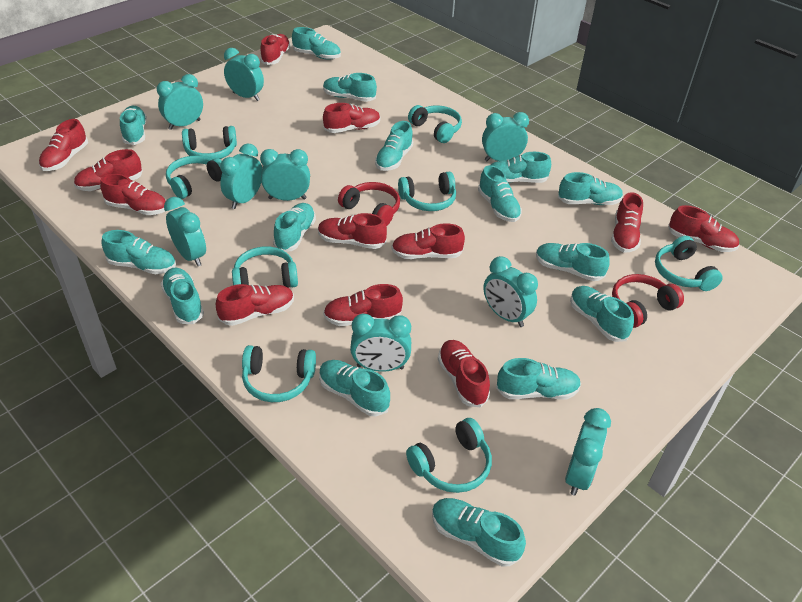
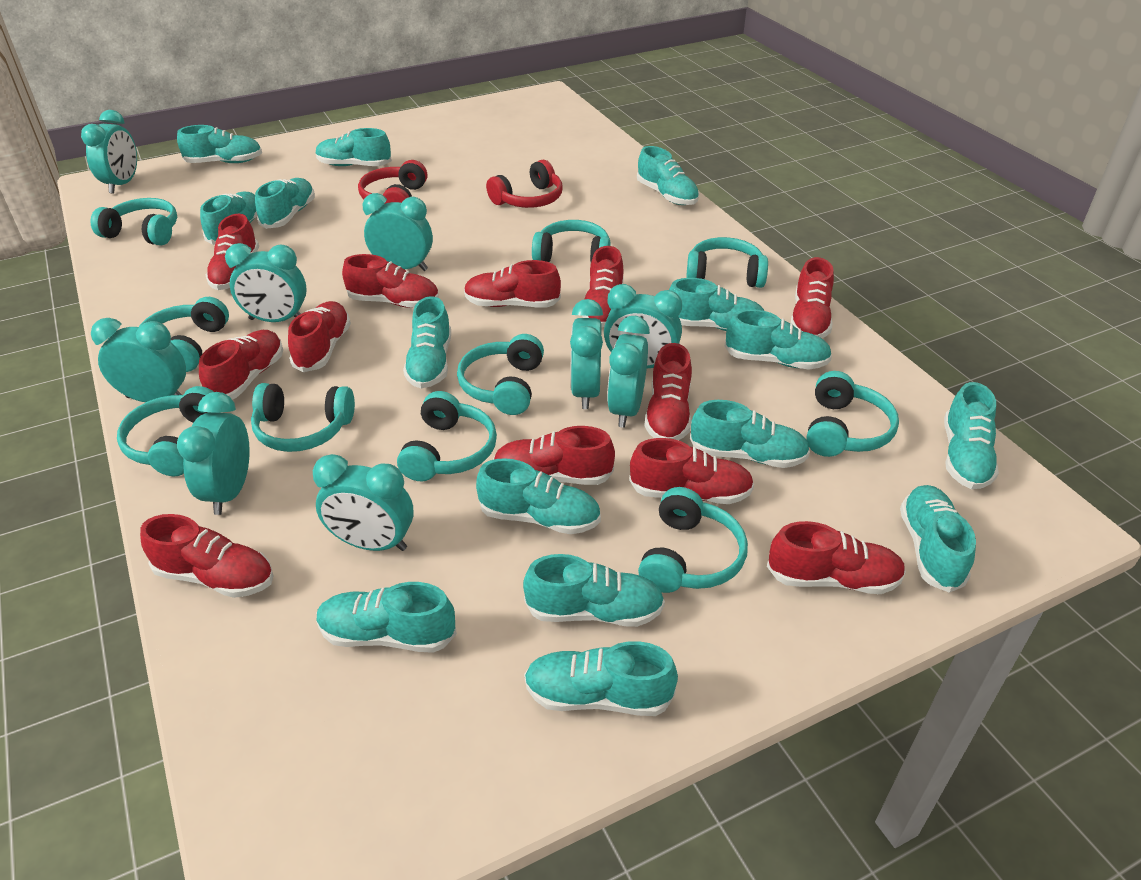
turquoise headphones: [166,156,222,199] [182,126,237,159] [232,246,298,288] [242,345,316,402] [398,171,456,211] [406,418,492,493] [408,105,462,143] [655,236,723,291] = 8 -> [90,198,177,246] [117,386,220,476] [139,297,229,372] [251,383,355,452] [397,391,497,481] [457,334,544,415] [532,220,610,262] [638,487,748,593] [686,237,768,288] [806,371,899,457] = 10

